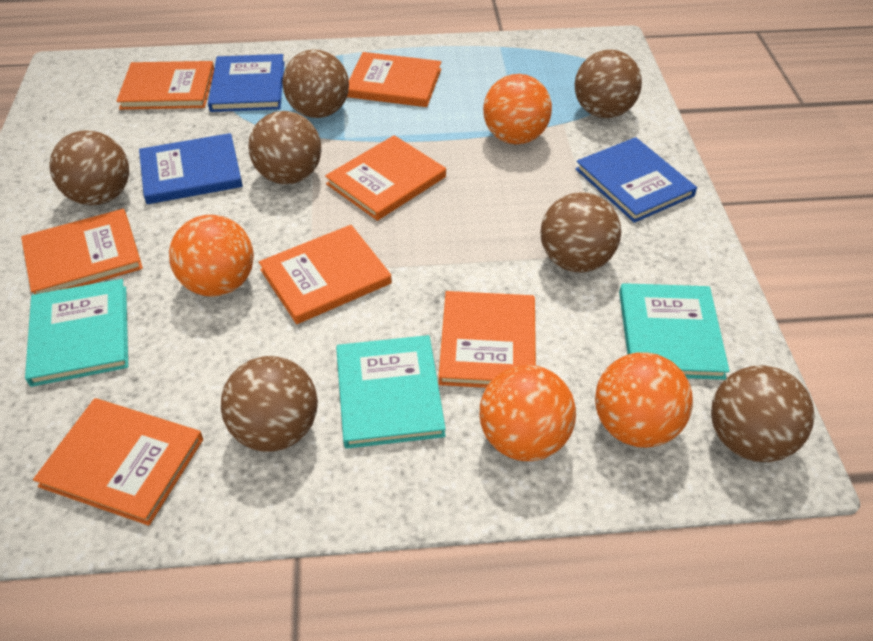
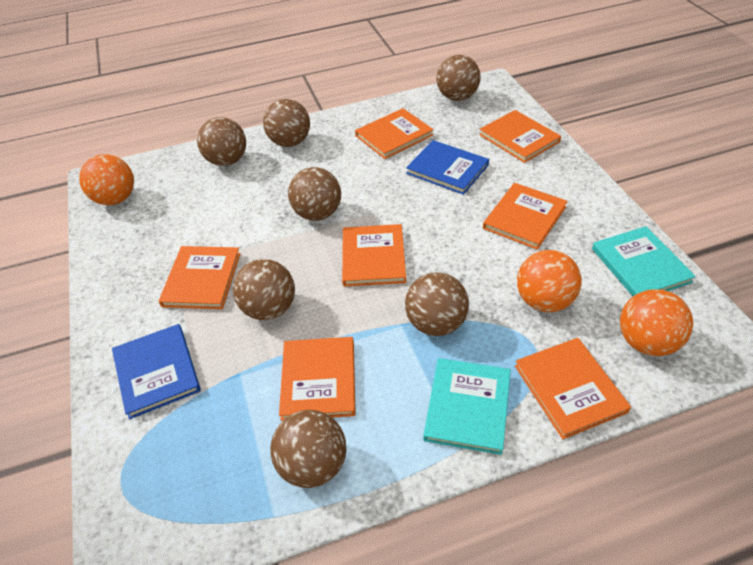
blue book: [139,133,243,204] [208,54,285,112] [576,137,697,223] = 3 -> [112,324,201,419] [406,140,489,195] = 2
orange ball: [169,215,254,297] [479,365,576,461] [483,74,552,144] [595,352,693,448] = 4 -> [79,154,134,205] [517,250,582,312] [620,289,693,356] = 3
turquoise book: [25,279,128,387] [336,335,446,449] [619,283,730,380] = 3 -> [423,358,511,455] [592,226,696,296] = 2

